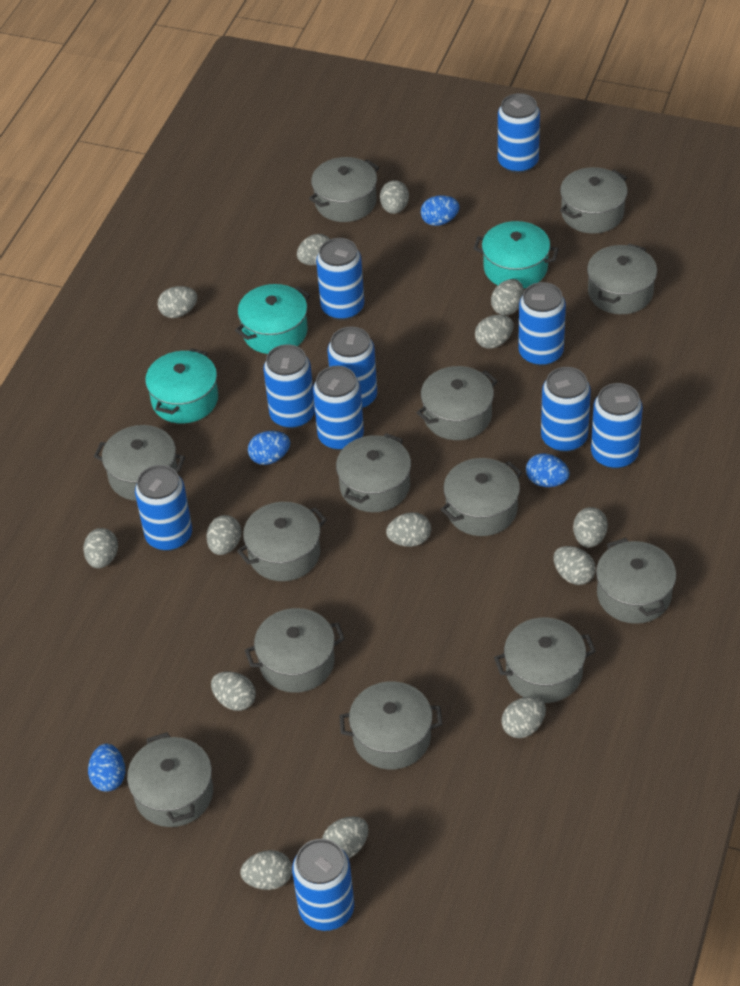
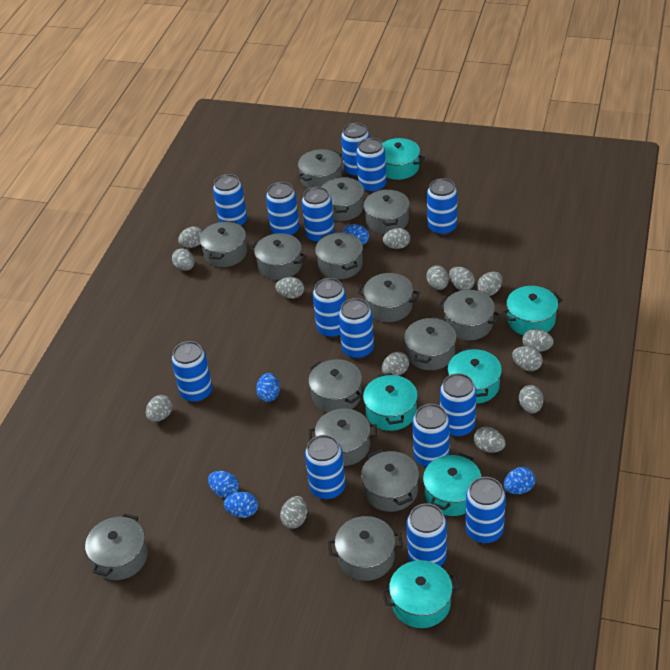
blue can: [135,465,192,551] [263,344,315,429] [292,839,354,931] [313,366,364,451] [316,238,364,320] [327,327,377,409] [498,93,540,173] [518,282,566,366] [541,367,591,452] [591,383,643,469] = 10 -> [171,341,212,402] [213,174,247,226] [266,182,299,236] [302,187,335,243] [305,435,346,500] [313,278,346,338] [338,298,374,359] [341,123,370,177] [356,138,387,193] [407,503,447,566] [412,404,450,467] [427,178,457,235] [440,373,476,437] [465,477,506,543] = 14
blue egg: [88,744,125,792] [248,431,290,465] [421,195,460,226] [526,453,570,487] = 4 -> [208,471,239,498] [224,492,258,518] [256,373,280,402] [343,224,369,245] [504,467,536,494] = 5
grey pot: [94,425,185,501] [127,732,213,827] [237,502,327,581] [245,608,345,693] [309,157,379,222] [336,433,411,512] [339,682,442,769] [417,366,498,440] [440,458,522,536] [494,618,596,703] [560,167,627,234] [587,243,657,314] [596,538,676,624] = 13 -> [85,513,148,580] [199,221,247,267] [251,233,306,280] [298,149,342,189] [309,359,362,413] [309,409,377,466] [315,233,363,279] [321,177,364,221] [328,516,403,581] [358,273,420,322] [361,450,419,512] [364,189,410,234] [404,316,457,370] [438,290,501,340] = 14
turquoise pot: [145,348,218,423] [235,284,310,354] [473,221,559,288] = 3 -> [363,373,418,431] [382,138,425,180] [382,560,460,628] [423,453,482,516] [448,347,502,404] [502,286,562,335] = 6

